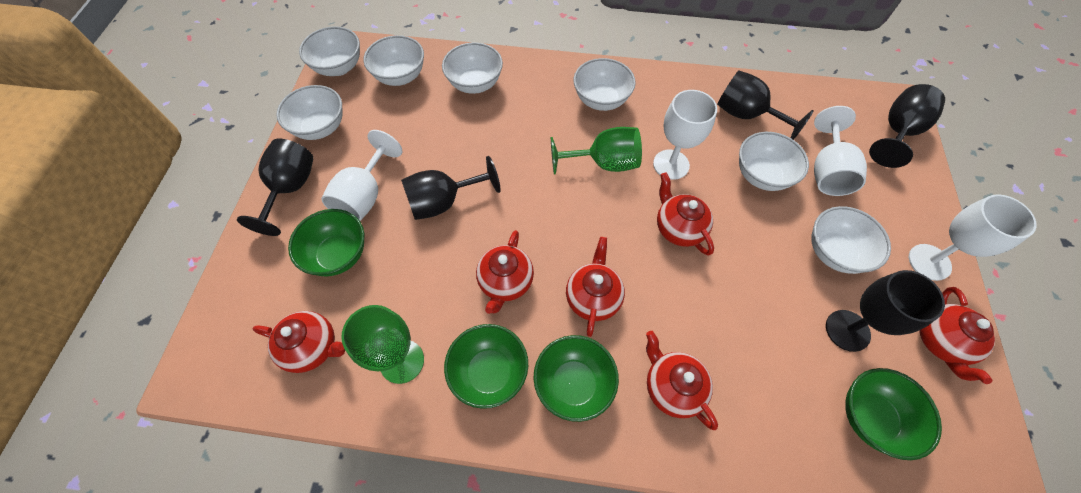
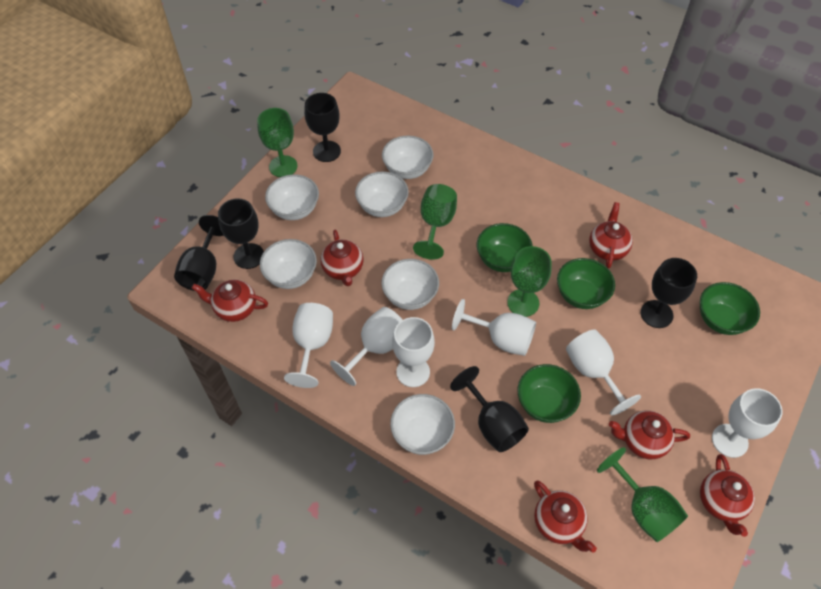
green goblet: [341,305,424,384] [551,127,642,174] = 2 -> [257,108,298,177] [413,184,457,260] [507,246,552,317] [597,447,688,542] = 4
white bowl: [276,85,343,140] [299,26,360,76] [363,35,424,86] [442,42,503,94] [574,58,636,111] [739,132,809,191] [811,206,891,274] = 7 -> [260,239,317,289] [265,174,319,220] [355,171,409,217] [381,259,439,310] [382,136,433,179] [390,394,455,455] = 6
white goblet: [321,130,402,221] [653,90,717,180] [814,106,867,196] [909,194,1037,281] = 4 -> [284,303,333,388] [330,307,403,386] [392,317,435,387] [452,299,536,356] [566,329,641,416] [712,388,783,458] = 6

